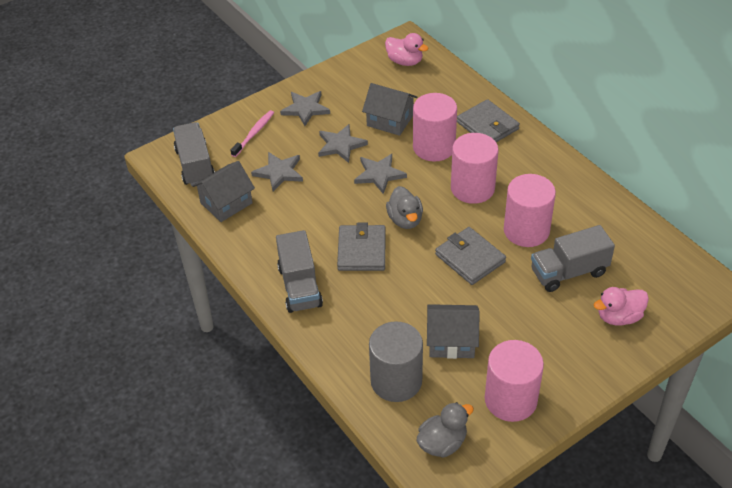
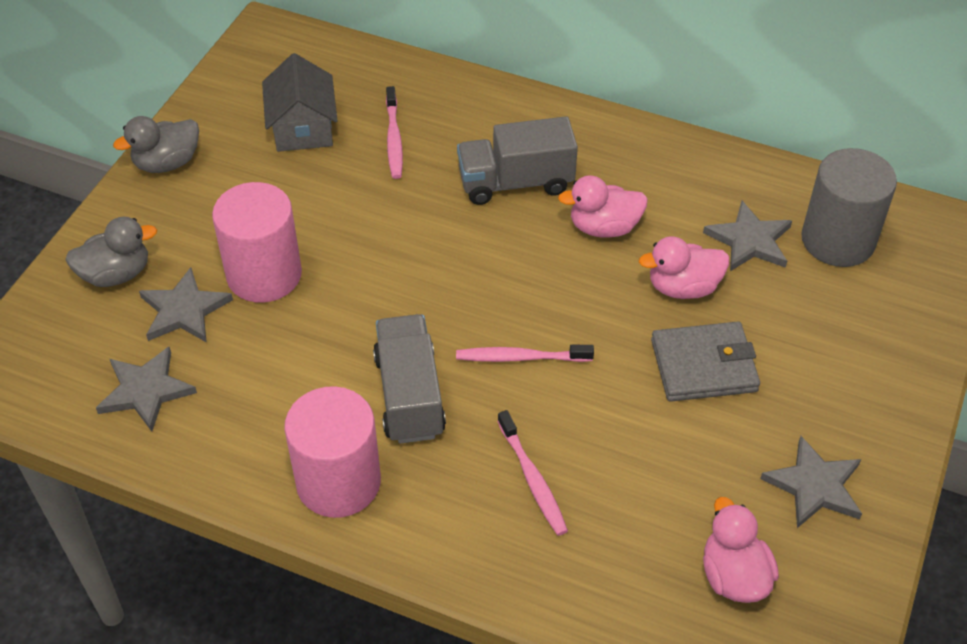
grey house: [192,161,255,222] [362,83,417,136] [427,304,480,359] = 3 -> [262,53,338,152] = 1
grey truck: [173,122,215,186] [276,230,323,313] [531,225,615,292] = 3 -> [373,314,446,444] [457,116,578,205] = 2
grey wallet: [337,223,386,271] [435,227,506,285] [457,99,520,142] = 3 -> [651,321,760,402] = 1
pink cylinder: [413,93,457,162] [451,133,498,204] [485,340,544,422] [504,174,556,247] = 4 -> [212,182,302,303] [284,386,381,518] = 2
pink duck: [385,33,428,66] [594,287,649,326] = 2 -> [558,176,648,237] [639,236,729,299] [703,497,779,603] = 3
pink toothbrush: [231,110,274,157] = 1 -> [386,86,403,179] [456,345,594,362] [497,410,568,536] = 3

